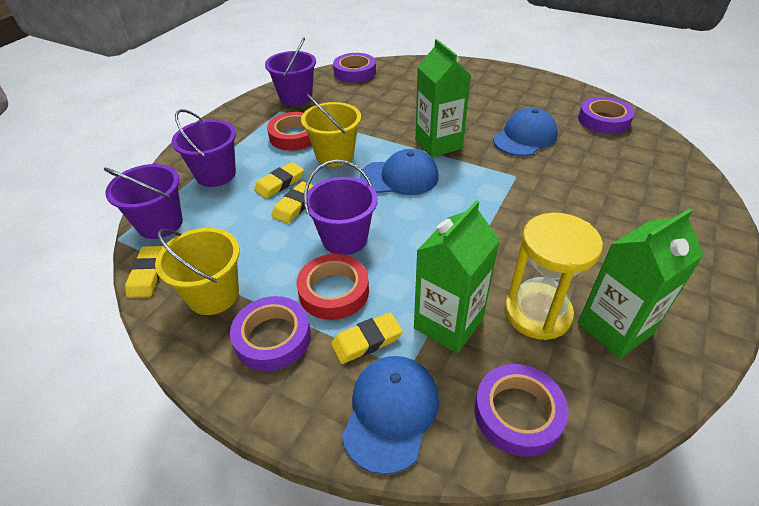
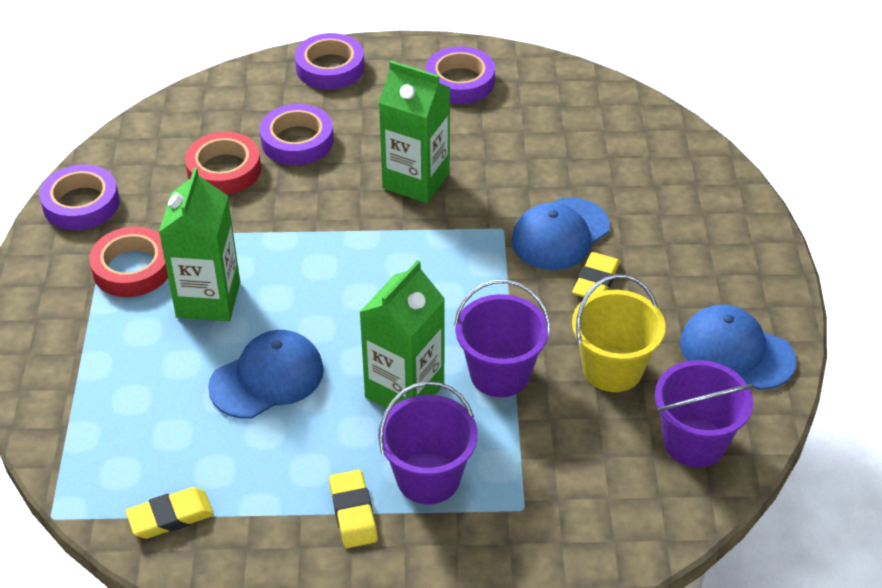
purple bucket: [104,164,183,239] [172,109,236,187] [265,38,316,106] [304,160,378,255] = 4 -> [378,381,478,504] [454,279,550,397] [655,360,754,467] = 3
yellow bucket: [155,228,240,315] [301,94,361,167] = 2 -> [572,274,666,392] = 1
yellow eraser: [125,246,163,298] [254,162,304,199] [272,181,314,224] [331,312,403,364] = 4 -> [126,487,214,539] [329,470,378,548] [572,252,620,297] = 3
yellow hourglass: [505,213,603,340] = 1 -> none = 0

